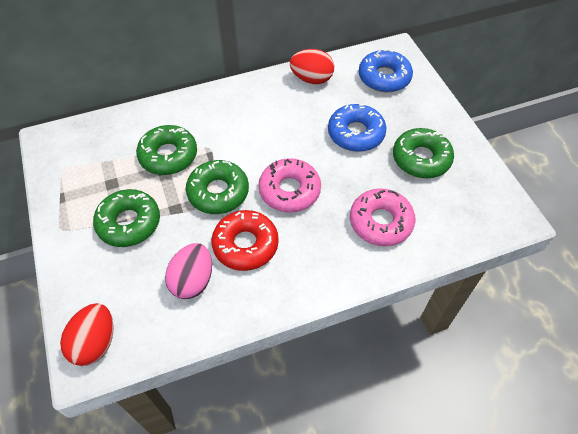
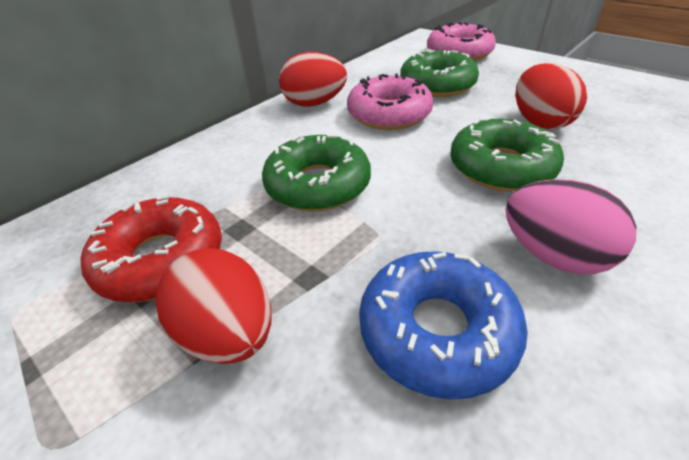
blue donut: [328,104,386,152] [359,49,413,92] = 2 -> [359,251,528,400] = 1
green donut: [93,189,160,247] [136,125,197,175] [186,160,249,214] [393,128,454,178] = 4 -> [262,135,371,211] [400,49,479,97] [450,118,564,192] = 3
red egg: [60,303,114,366] [290,49,334,84] = 2 -> [155,248,271,364] [279,52,347,107] [516,63,587,129] = 3

